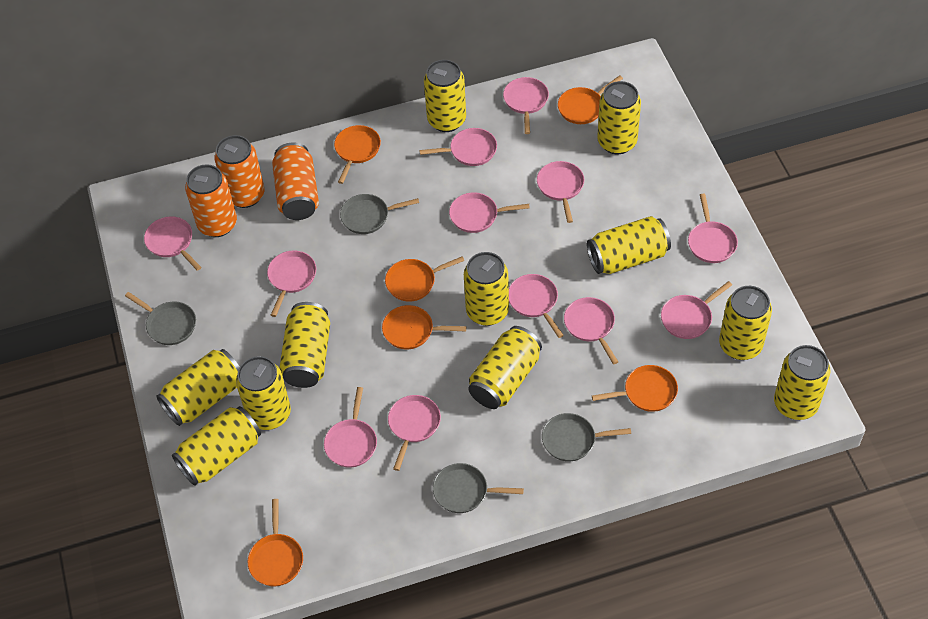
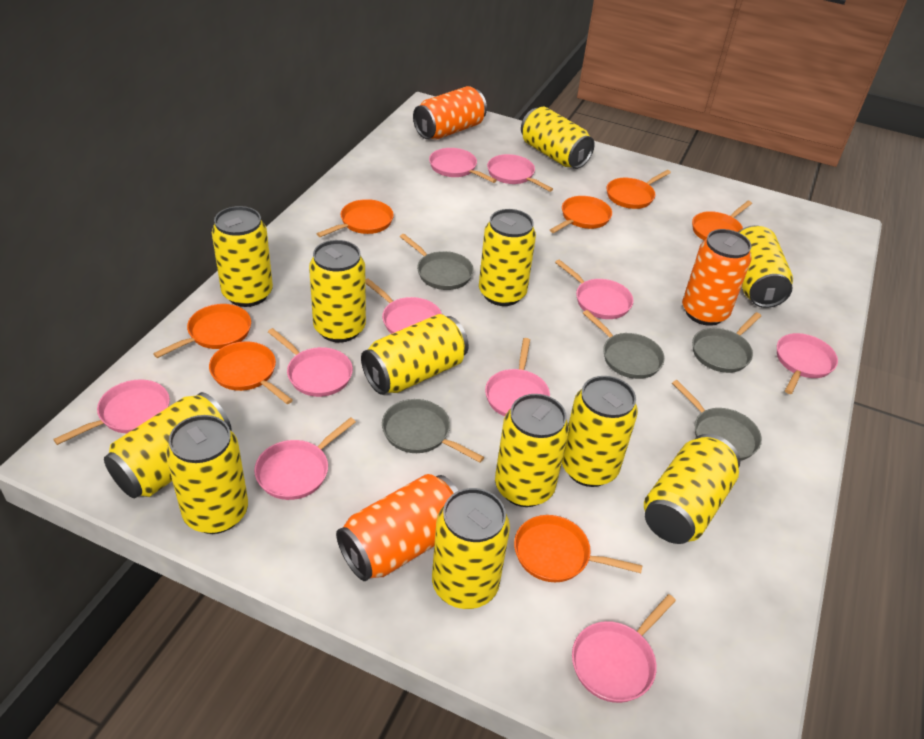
grey pan: [125,292,196,345] [340,194,419,234] [433,463,524,513] [542,413,631,462] = 4 -> [382,399,484,463] [400,234,473,290] [583,310,665,379] [672,380,762,461] [692,312,761,373] = 5
orange pan: [248,499,303,586] [334,125,381,184] [382,305,466,349] [385,256,464,302] [558,75,623,124] [592,365,678,412] = 6 -> [153,304,251,358] [209,341,293,404] [317,199,394,237] [514,515,643,582] [550,196,612,233] [607,170,671,209] [692,201,752,240] = 7
pink pan: [144,216,202,271] [267,251,316,317] [324,387,377,468] [388,395,441,471] [419,128,497,166] [449,192,530,233] [503,77,549,134] [509,274,564,338] [537,161,584,223] [564,297,618,364] [661,281,732,339] [688,193,738,263] = 12 -> [53,379,170,445] [254,417,356,500] [268,328,353,397] [365,278,442,334] [429,148,497,183] [485,338,550,417] [487,154,553,192] [555,259,633,319] [572,594,676,703] [777,333,838,394] = 10
yellow can: [156,349,240,426] [172,406,261,486] [236,356,291,430] [279,302,330,388] [424,60,466,132] [464,252,509,326] [468,326,542,409] [587,216,671,274] [597,81,641,154] [719,286,772,360] [774,345,830,420] = 11 -> [104,392,232,498] [166,415,248,534] [212,206,273,307] [309,240,366,343] [361,314,469,395] [432,488,510,609] [479,209,536,306] [495,394,569,507] [521,107,595,169] [562,376,638,487] [644,434,740,544] [738,225,793,308] = 12

